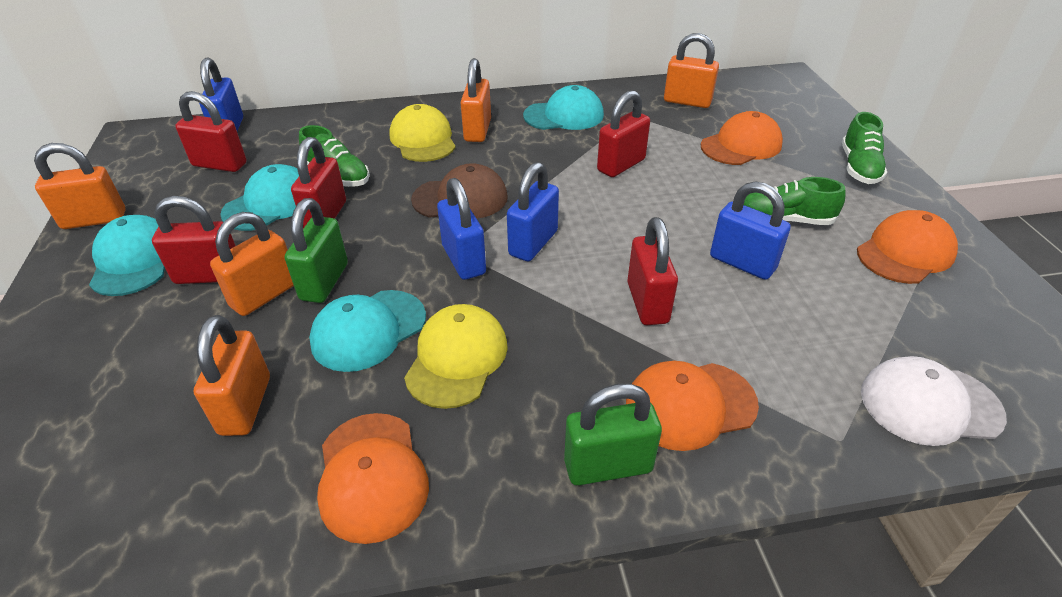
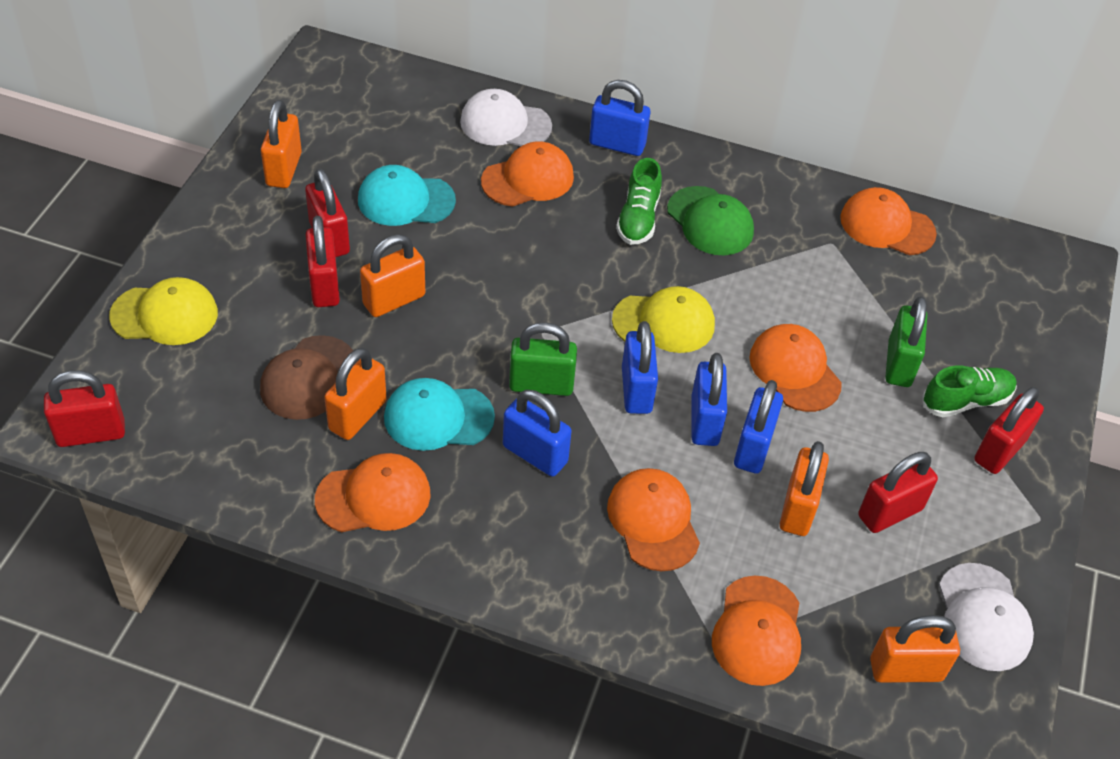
blue padlock: [199,58,243,131] [437,178,486,280] [507,162,559,261] [710,181,791,280] = 4 -> [503,390,572,477] [589,80,650,156] [622,321,658,414] [691,353,727,446] [734,380,783,474] = 5
green cap: none = 0 -> [667,186,754,255] = 1
green shoe: [299,125,370,187] [744,177,846,225] [842,112,887,184] = 3 -> [616,158,662,245] [923,365,1017,417] = 2
orange cap: [317,413,429,544] [626,361,759,451] [701,111,783,165] [857,210,958,284] = 4 -> [315,453,431,532] [481,141,574,206] [607,468,700,571] [712,576,801,686] [749,324,842,412] [840,187,937,255] = 6
turquoise cap: [89,215,165,296] [220,164,299,231] [309,290,426,372] [523,85,604,130] = 4 -> [358,165,456,226] [384,378,495,451] = 2
white cap: [861,356,1007,446] = 1 -> [460,89,552,146] [939,563,1034,671] = 2

